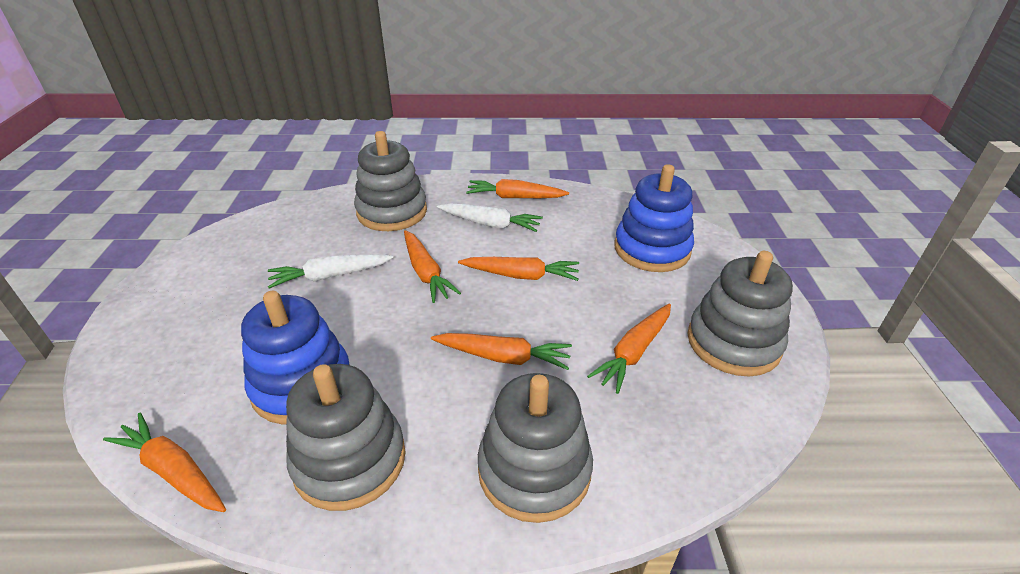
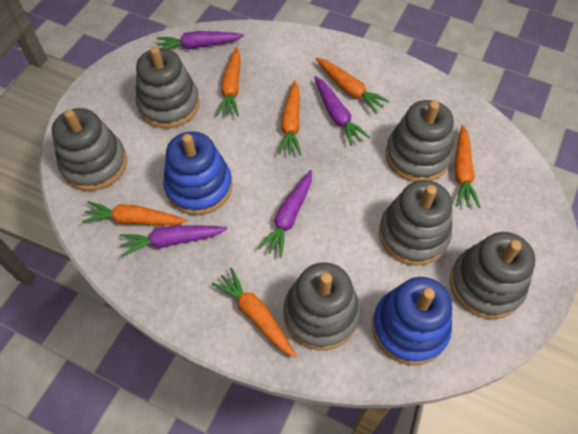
grey stacking toy: [286,364,405,511] [354,131,427,231] [478,373,593,523] [688,251,793,377] = 4 -> [52,108,127,191] [136,46,200,128] [283,262,360,350] [379,180,452,266] [386,100,454,182] [450,232,535,319] = 6
purple carrot: none = 0 -> [120,225,227,257] [156,31,244,50] [258,170,312,258] [314,76,370,146] = 4
white carrot: [268,255,393,288] [437,203,543,232] = 2 -> none = 0

